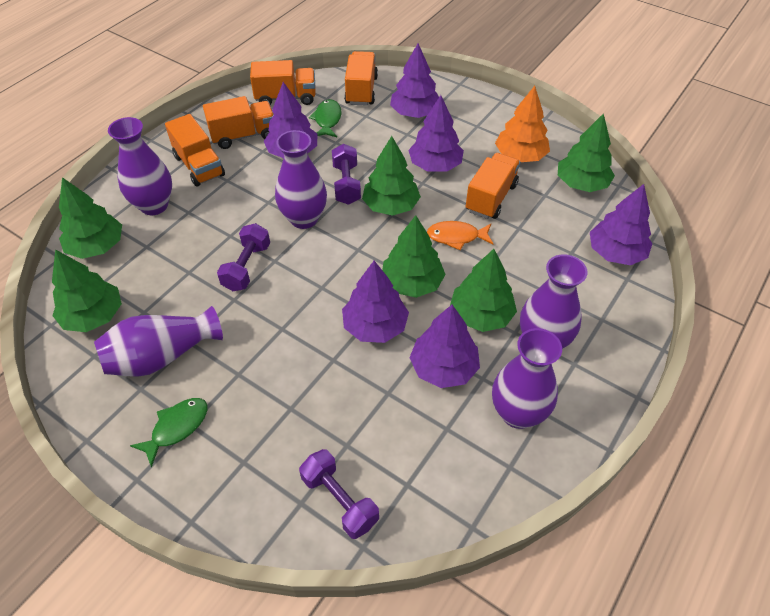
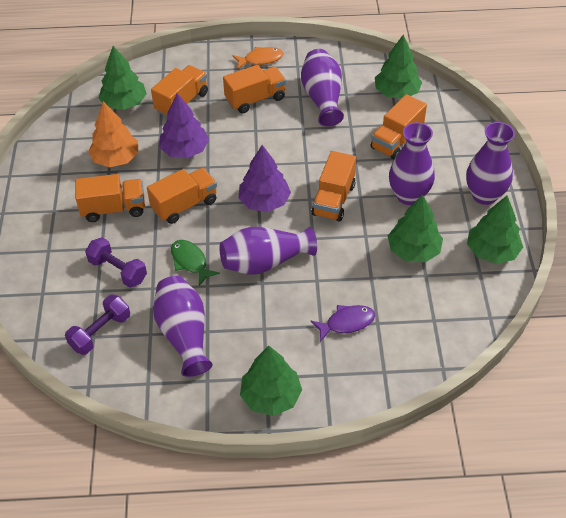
green fish: [130,398,207,467] [309,99,341,137] = 2 -> [171,240,220,286] = 1
green tree: [52,249,122,332] [59,177,122,259] [362,136,421,216] [382,215,446,298] [450,249,517,332] [558,113,615,192] = 6 -> [98,46,147,110] [240,346,302,416] [375,34,422,98] [388,194,443,262] [467,195,523,264] = 5
orange truck: [165,114,225,186] [203,96,274,149] [250,60,316,105] [344,51,378,106] [466,153,520,219] = 5 -> [75,174,145,222] [147,168,217,224] [151,65,208,117] [223,65,286,114] [311,151,356,222] [371,94,427,160] = 6
purple dumbbell: [217,223,270,291] [299,449,379,539] [332,144,361,205] = 3 -> [65,295,130,355] [85,237,147,288] = 2
purple fish: none = 0 -> [310,305,375,342] = 1
purple tree: [264,82,317,158] [342,261,409,343] [390,43,439,118] [408,95,464,172] [409,305,480,388] [590,184,652,265] = 6 -> [159,93,209,158] [238,145,291,212] = 2

